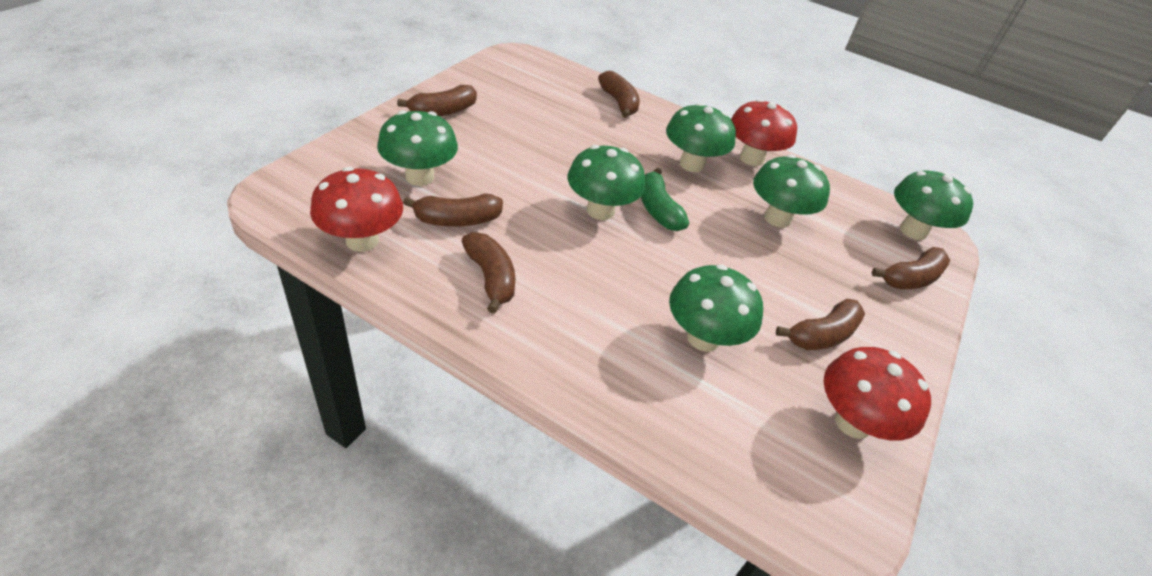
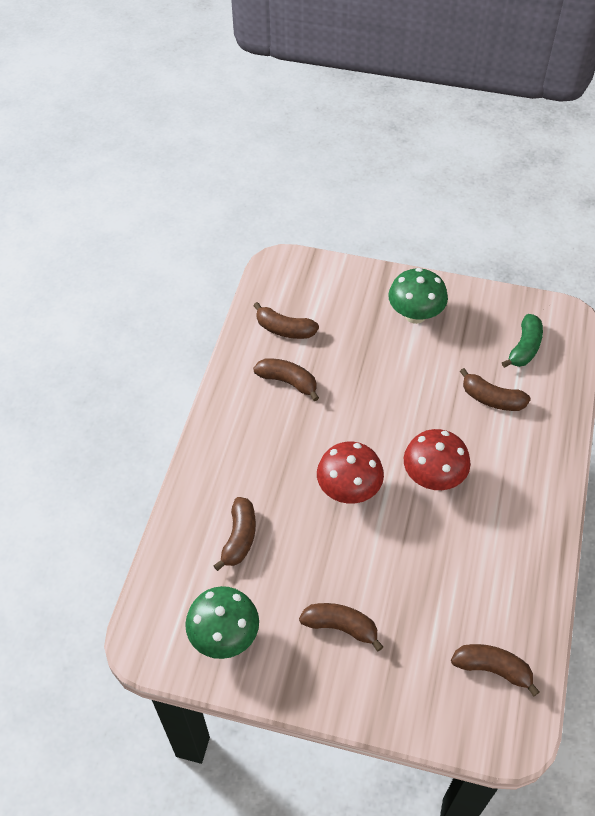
green mushroom: [377,110,458,186] [567,145,645,220] [666,103,736,172] [669,264,763,351] [753,154,830,228] [894,171,973,240] = 6 -> [185,586,259,659] [388,268,448,324] = 2
red mushroom: [310,167,403,252] [731,99,797,166] [823,347,931,441] = 3 -> [317,442,384,504] [404,429,470,490] = 2

